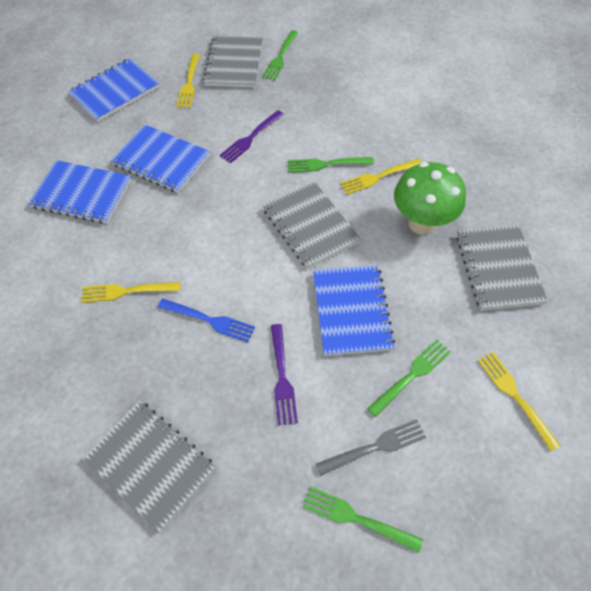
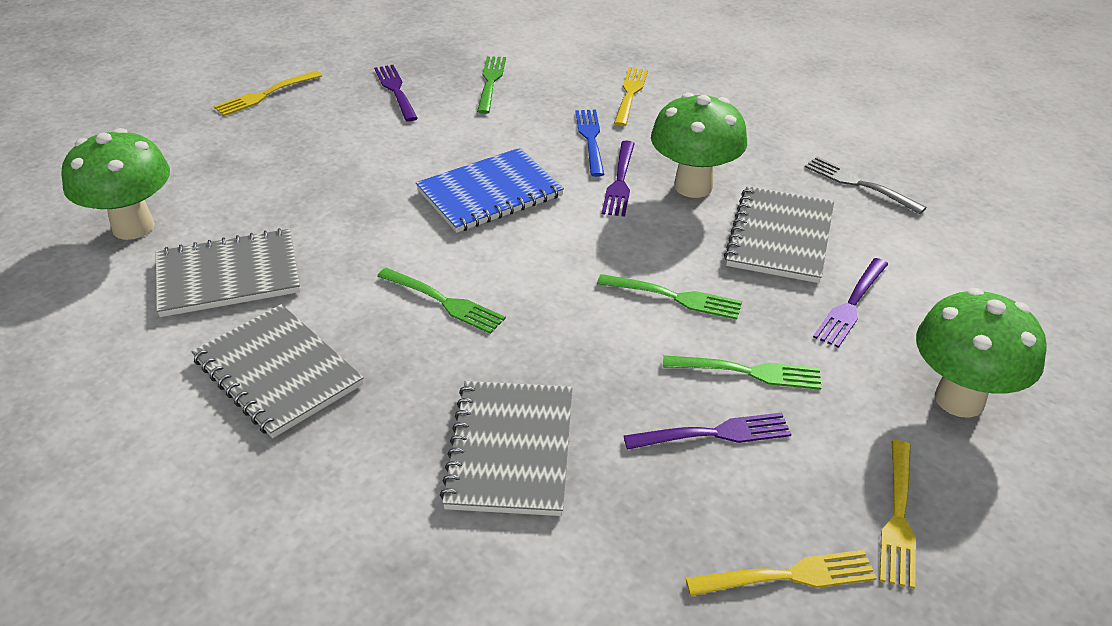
blue notebook: [28,160,131,224] [68,58,159,122] [111,125,210,193] [313,265,395,356] = 4 -> [416,148,564,233] = 1
green mushroom: [394,162,466,235] = 1 -> [61,128,170,240] [651,93,747,198] [916,288,1047,418] = 3
purple fork: [220,110,284,163] [271,324,298,425] = 2 -> [374,65,418,122] [602,141,635,217] [624,412,791,450] [813,258,888,348] = 4

